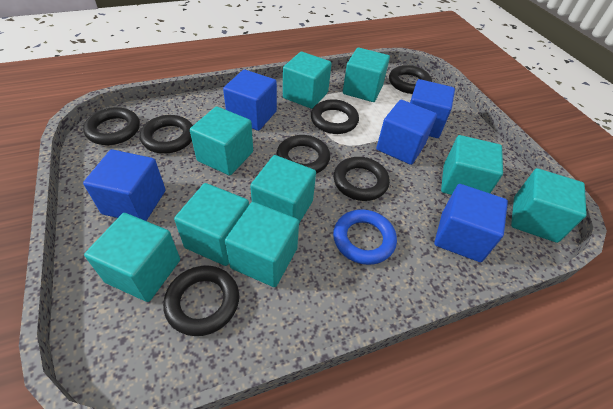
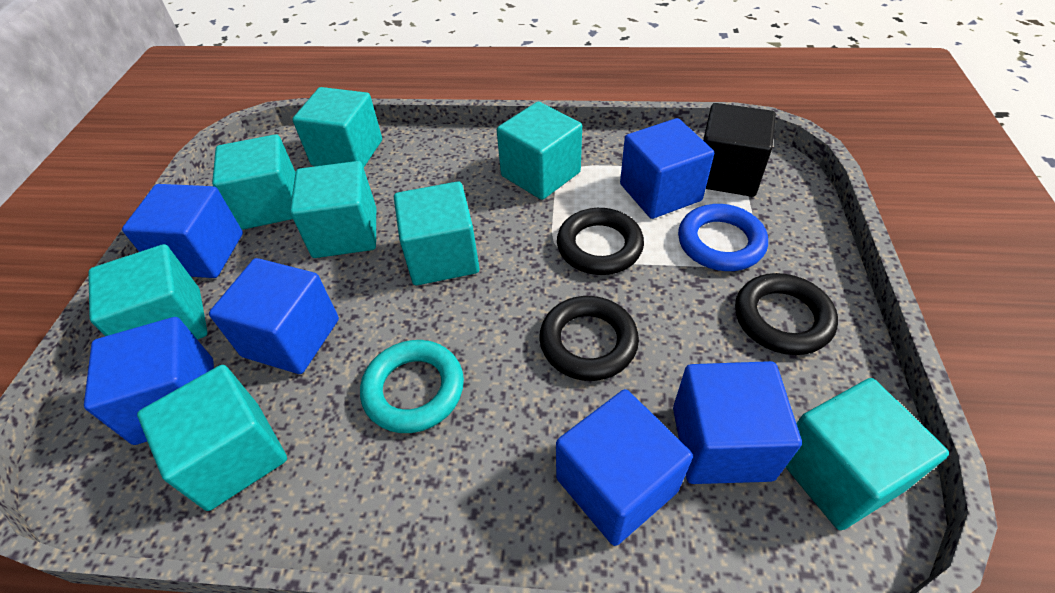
black cube: none = 0 -> [703,103,776,197] = 1
black ring: [83,107,140,145] [140,115,193,154] [163,266,239,336] [276,135,330,173] [311,99,359,134] [334,157,390,201] [389,65,432,94] = 7 -> [539,296,639,381] [557,208,644,275] [735,273,838,355] = 3
blue cube: [83,149,166,221] [223,69,277,131] [376,100,437,165] [410,79,455,138] [434,184,508,262] = 5 -> [84,317,214,445] [122,184,243,278] [209,258,339,374] [556,389,693,546] [620,118,714,219] [673,361,802,484] = 6
turquoise cube: [84,213,180,302] [174,183,249,266] [190,106,253,175] [225,202,299,287] [250,155,316,223] [283,52,332,109] [343,48,390,102] [441,135,503,195] [511,168,587,243] = 9 -> [88,244,208,340] [137,365,287,511] [212,134,296,230] [290,161,376,258] [293,87,382,168] [394,181,479,285] [497,102,582,200] [786,378,949,530] = 8
turquoise ring: none = 0 -> [360,340,464,433] = 1

